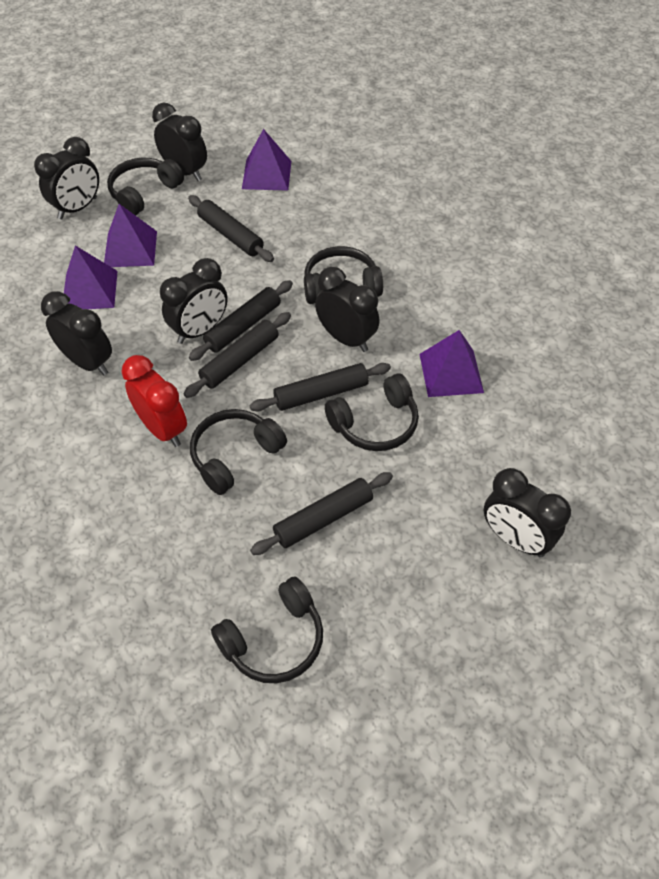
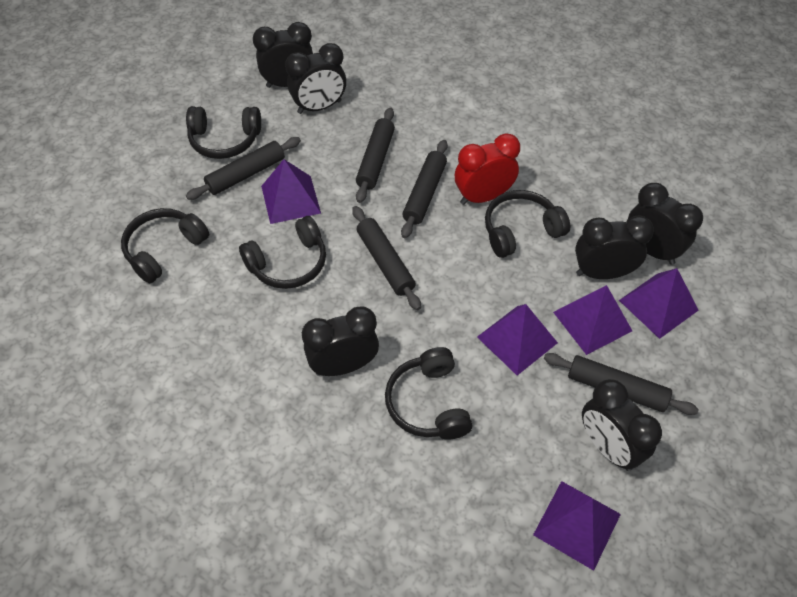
purple pyramid: [64,246,118,309] [104,204,157,267] [242,129,291,191] [419,330,484,397] = 4 -> [261,159,321,224] [477,304,558,376] [533,481,621,571] [553,285,632,355] [619,268,699,339] = 5

